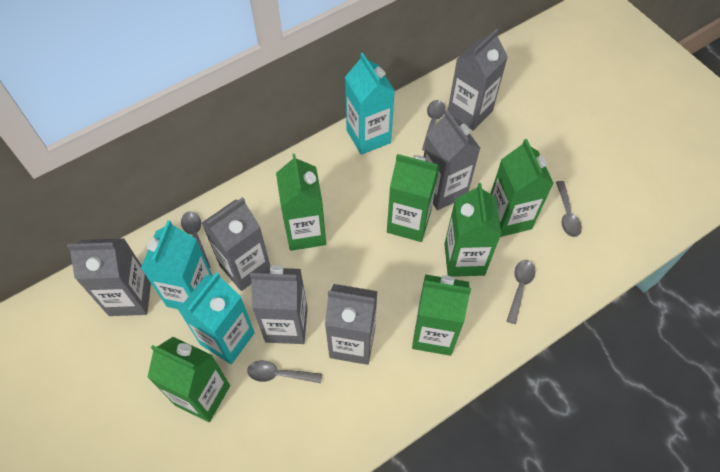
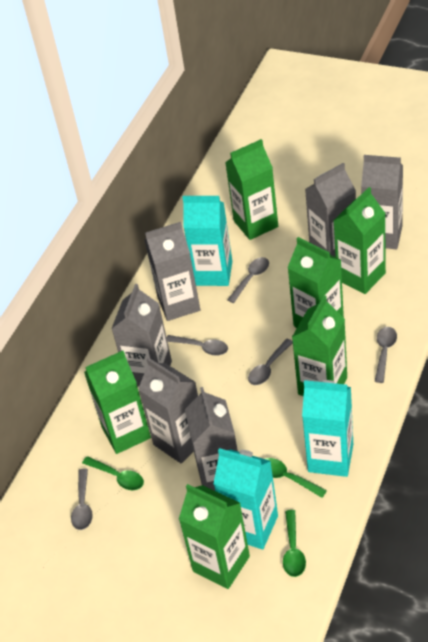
green spoon: none = 0 -> [82,456,144,490] [266,458,327,498] [283,510,306,577] = 3

